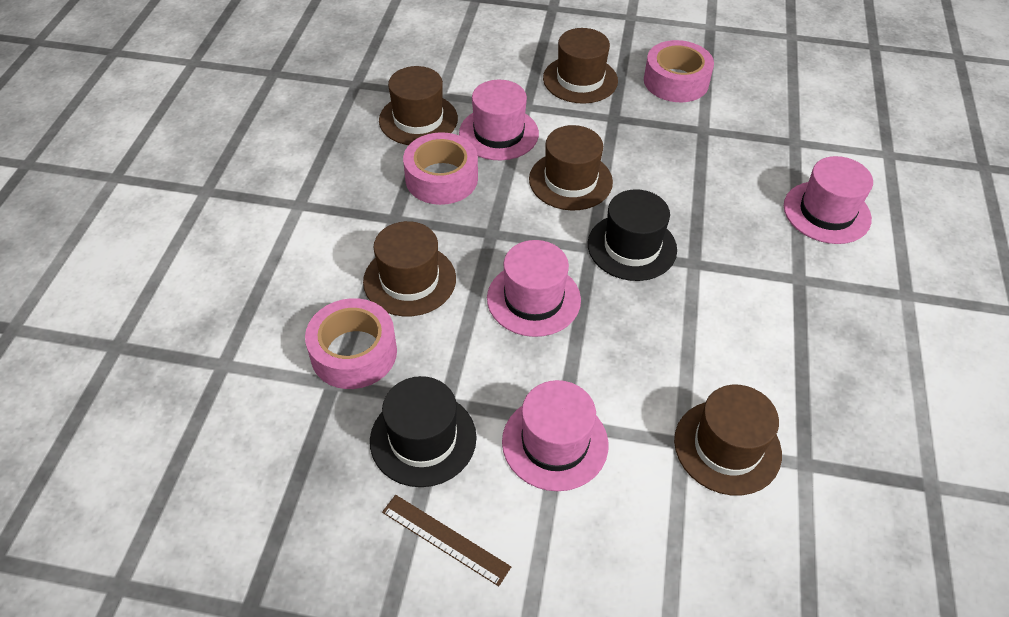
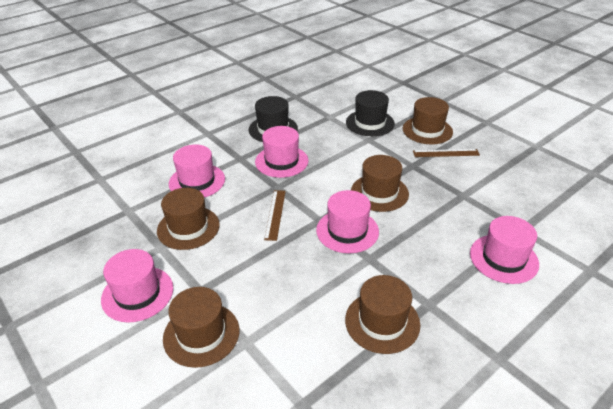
brown ruler: [382,495,511,586] = 1 -> [264,190,286,241] [413,149,480,157] = 2
pink hat: [459,80,539,160] [487,240,581,337] [502,380,608,491] [784,156,873,244] = 4 -> [101,249,173,322] [169,144,225,198] [255,126,308,178] [316,190,379,253] [470,216,539,284] = 5
pink tape: [305,298,397,389] [403,132,478,205] [644,40,714,102] = 3 -> none = 0

